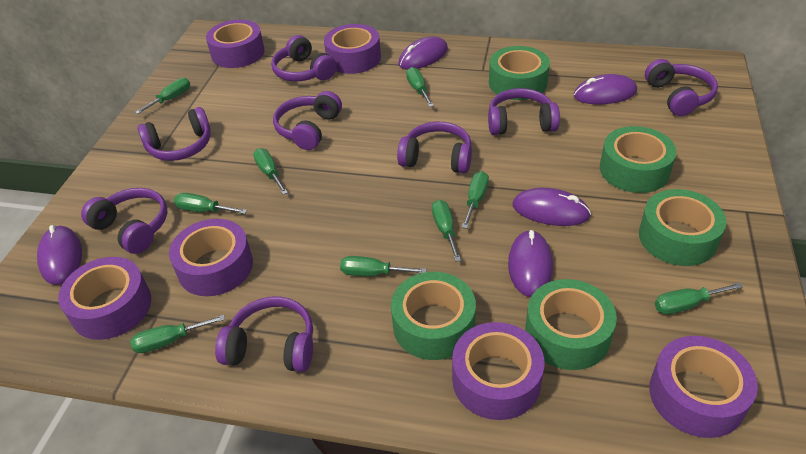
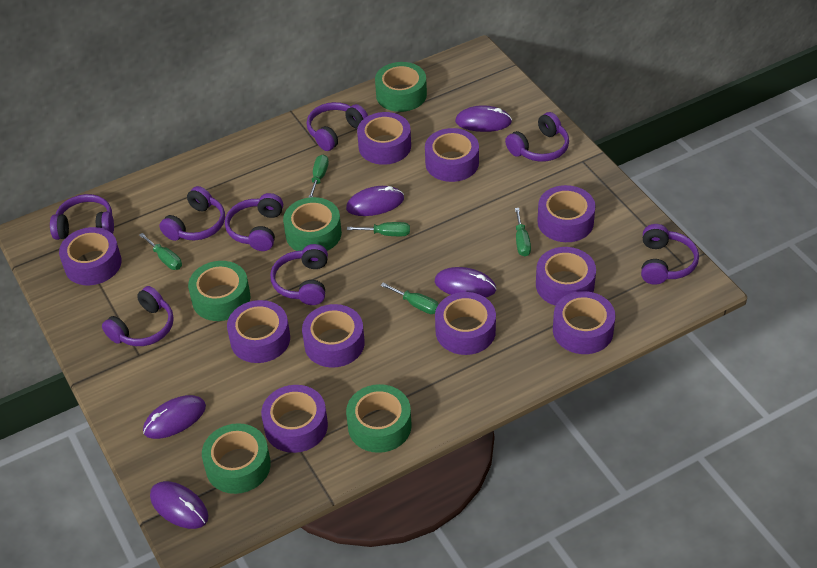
green screwdriver: [130,315,225,353] [135,78,190,114] [174,193,247,214] [253,148,288,195] [340,256,427,276] [406,67,434,107] [432,200,461,262] [462,171,489,229] [655,282,743,315] = 9 -> [139,233,182,270] [308,154,329,198] [347,222,410,236] [380,283,439,314] [515,208,531,256] = 5
purple tape: [58,257,151,340] [169,219,253,296] [206,20,265,68] [324,24,381,74] [452,322,544,420] [649,336,758,438] = 6 -> [59,227,122,285] [227,300,290,363] [261,385,328,453] [302,304,365,368] [357,112,411,165] [425,128,479,182] [435,292,496,355] [536,247,596,306] [537,185,595,242] [553,291,615,354] = 10

